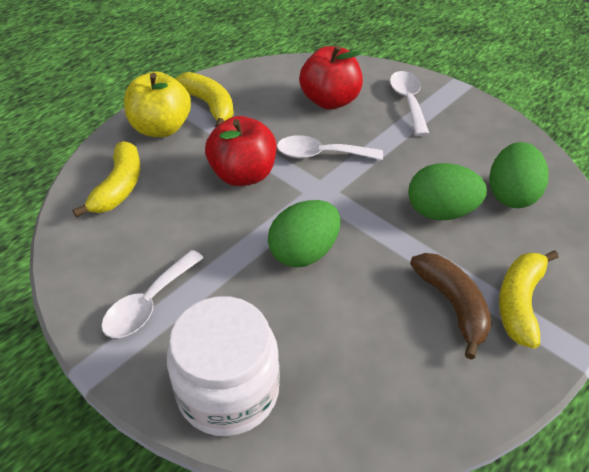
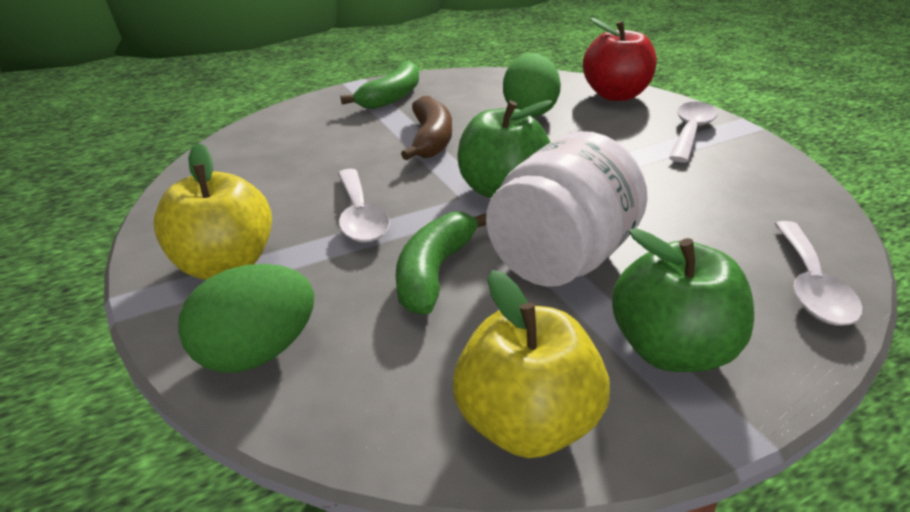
green apple: none = 0 -> [457,100,552,198] [612,228,754,372] = 2
green banana: none = 0 -> [341,60,419,109] [396,212,486,315] = 2
green egg: [268,200,341,268] [408,163,487,220] [489,142,549,208] = 3 -> [178,264,314,373] [503,53,561,117] = 2
red apple: [205,116,276,186] [299,45,363,109] = 2 -> [583,18,657,101] = 1
yellow apple: [124,72,191,137] = 1 -> [153,143,272,280] [453,270,610,458] = 2
yellow banana: [73,141,140,218] [175,72,234,127] [499,250,559,349] = 3 -> none = 0

